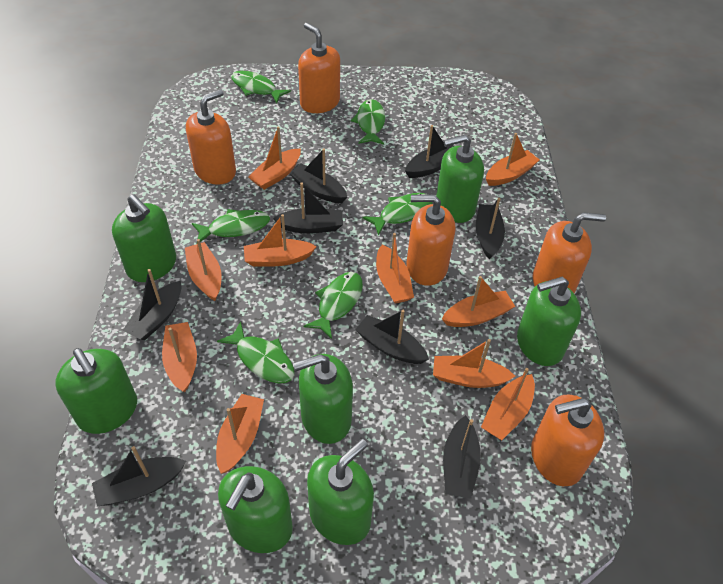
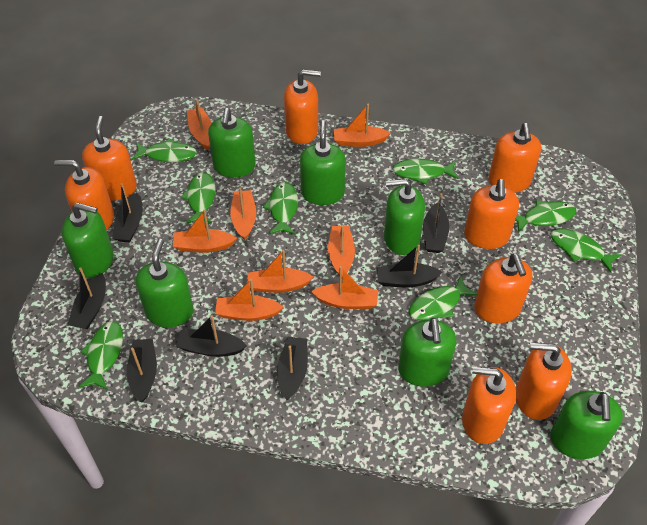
black boat: [92,446,186,506] [123,269,182,340] [273,183,343,234] [289,149,347,203] [355,310,429,364] [405,125,454,178] [443,415,481,499] [476,198,505,259] = 8 -> [67,267,106,329] [112,183,143,242] [126,339,157,402] [176,315,247,357] [277,337,308,400] [377,245,443,287] [423,193,449,253] = 7
green fish: [192,209,270,242] [217,322,294,384] [231,71,291,103] [304,272,363,339] [351,99,385,145] [362,193,433,236] = 6 -> [78,321,123,390] [131,138,197,162] [181,172,216,224] [263,182,298,235] [393,159,458,185] [409,276,477,321] [515,200,577,233] [551,228,621,273] = 8
orange boat: [162,322,197,392] [185,239,222,301] [216,394,264,474] [244,214,317,267] [248,127,301,190] [376,233,414,304] [433,339,515,388] [442,276,515,327] [481,368,535,440] [486,133,539,186] = 10 -> [173,210,237,253] [187,99,212,150] [215,279,284,321] [230,187,256,240] [248,250,313,293] [311,266,378,309] [328,225,355,278] [334,104,391,147] = 8
orange soap dispenser: [186,89,236,185] [298,23,340,113] [407,195,455,286] [531,395,604,486] [533,212,606,294] = 5 -> [54,160,114,230] [82,116,137,201] [284,69,321,144] [462,366,516,444] [464,179,519,249] [474,254,532,323] [489,123,541,193] [516,343,572,420] = 8

